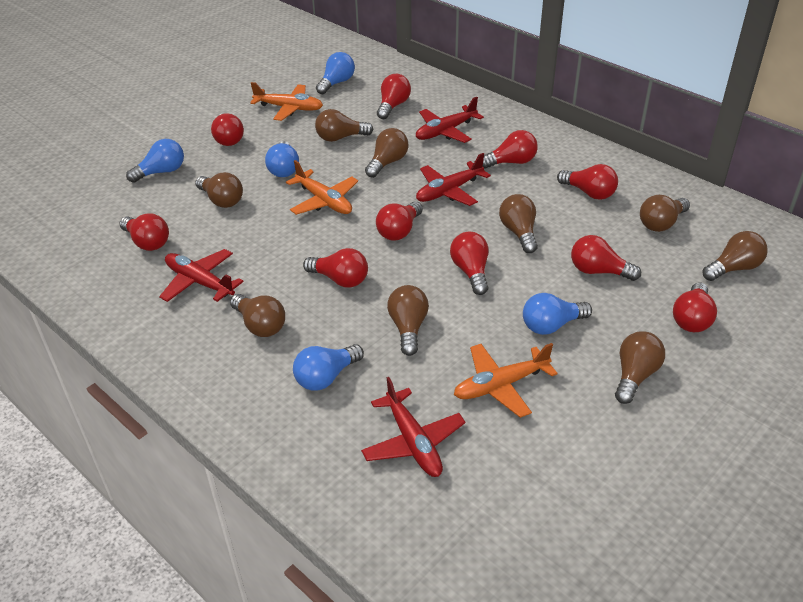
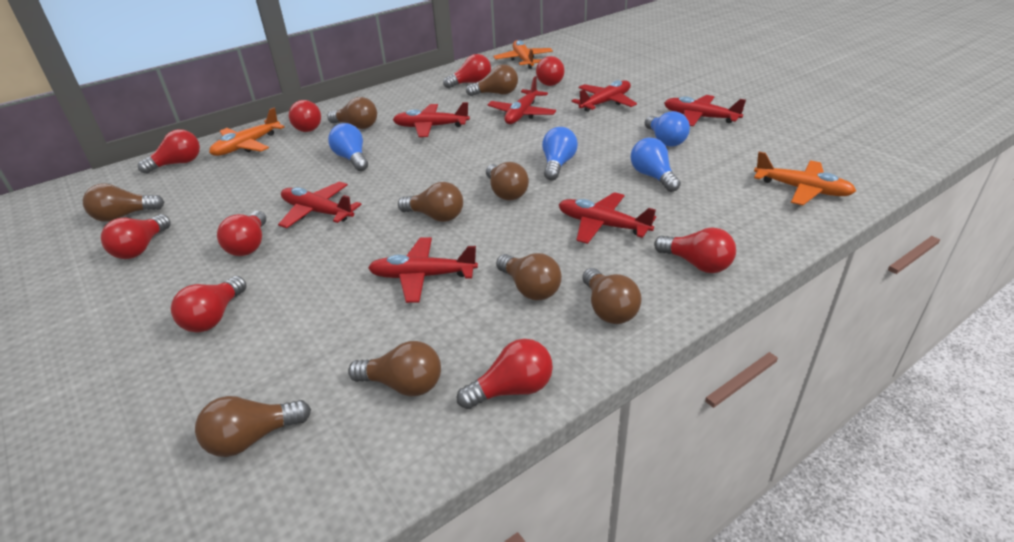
blue light bulb: [126,139,184,183] [265,141,299,177] [293,344,364,391] [316,52,355,94] [523,293,592,335] = 5 -> [328,123,368,171] [542,127,578,180] [631,138,681,192] [645,111,690,147] = 4
red light bulb: [119,213,169,251] [211,113,244,146] [303,248,368,288] [376,201,423,240] [377,74,411,119] [450,232,489,295] [483,130,538,169] [557,164,618,200] [571,235,641,281] [673,282,717,332] = 10 -> [101,214,171,259] [138,129,200,174] [171,276,247,333] [217,211,266,256] [289,100,321,132] [443,54,491,89] [457,339,553,409] [536,56,565,86] [654,227,736,273] = 9
red plane: [159,249,243,302] [361,377,466,477] [416,97,484,143] [416,153,491,206] = 4 -> [278,182,361,228] [368,237,478,303] [393,102,470,137] [487,76,556,124] [559,192,656,244] [571,80,637,112] [664,95,746,126] = 7

